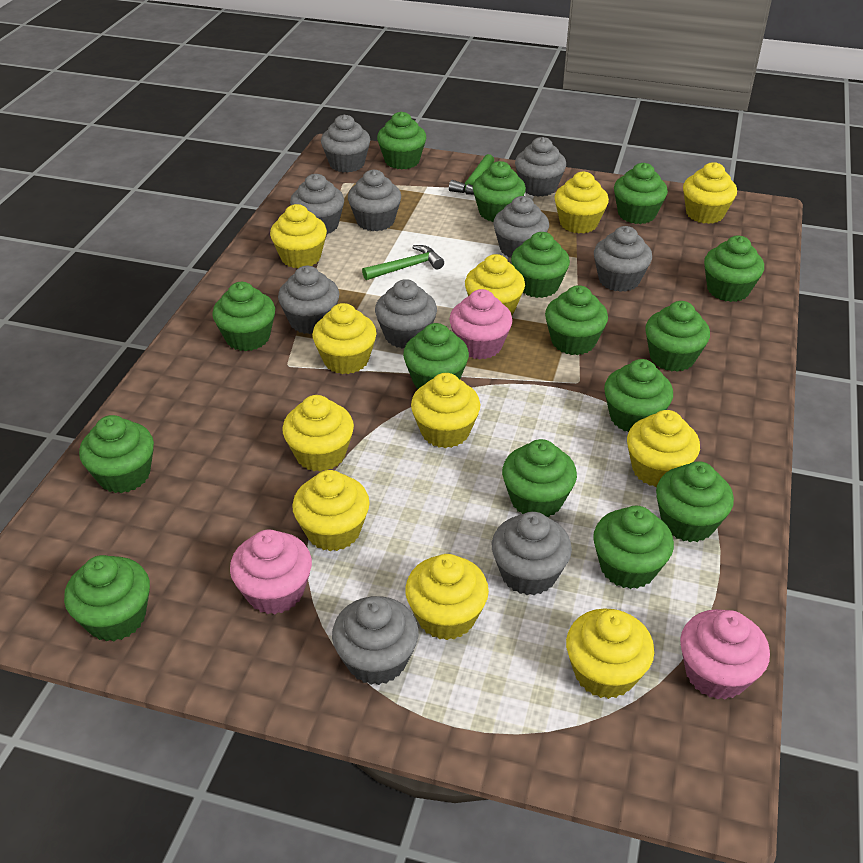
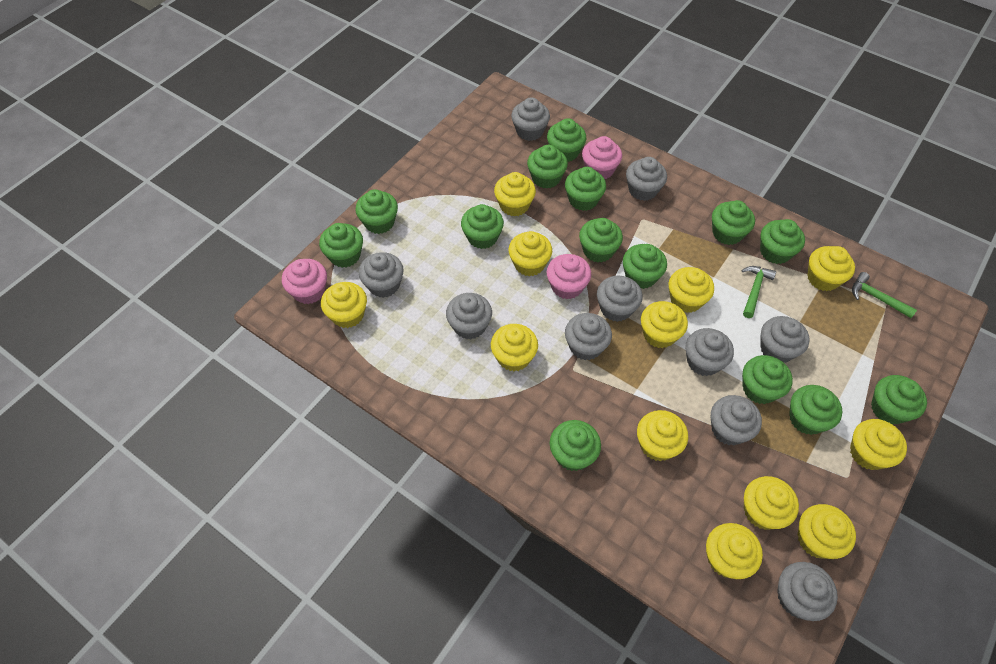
green cupcake: [64,555,150,641] [79,415,154,493] [212,282,275,351] [377,112,426,170] [403,323,469,389] [473,161,526,222] [502,439,577,517] [511,232,570,298] [545,285,608,355] [593,506,674,589] [604,359,673,432] [614,163,668,224] [645,301,710,372] [656,461,734,542] [704,235,764,302] = 15 -> [319,223,363,268] [355,189,398,234] [461,204,504,249] [527,145,568,189] [547,118,586,162] [550,420,601,471] [565,167,606,211] [579,218,623,263] [623,244,667,289] [712,200,755,245] [742,355,793,404] [760,219,805,264] [789,385,842,435] [871,375,927,425] = 14
yellow cupcake: [270,204,327,268] [282,395,354,472] [292,470,370,551] [312,303,377,374] [405,554,489,640] [411,373,480,448] [465,254,525,315] [554,172,609,233] [566,609,654,699] [627,410,700,487] [683,162,737,224] = 11 -> [321,282,367,328] [491,324,538,372] [494,172,536,216] [509,231,552,276] [637,410,688,461] [641,301,688,348] [669,267,714,313] [706,523,763,579] [744,476,799,530] [798,504,856,559] [807,246,855,291] [850,419,907,470] = 12

